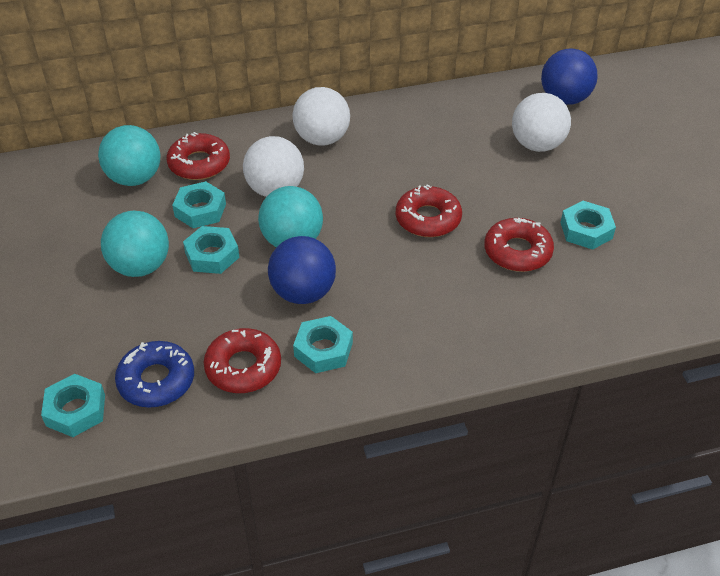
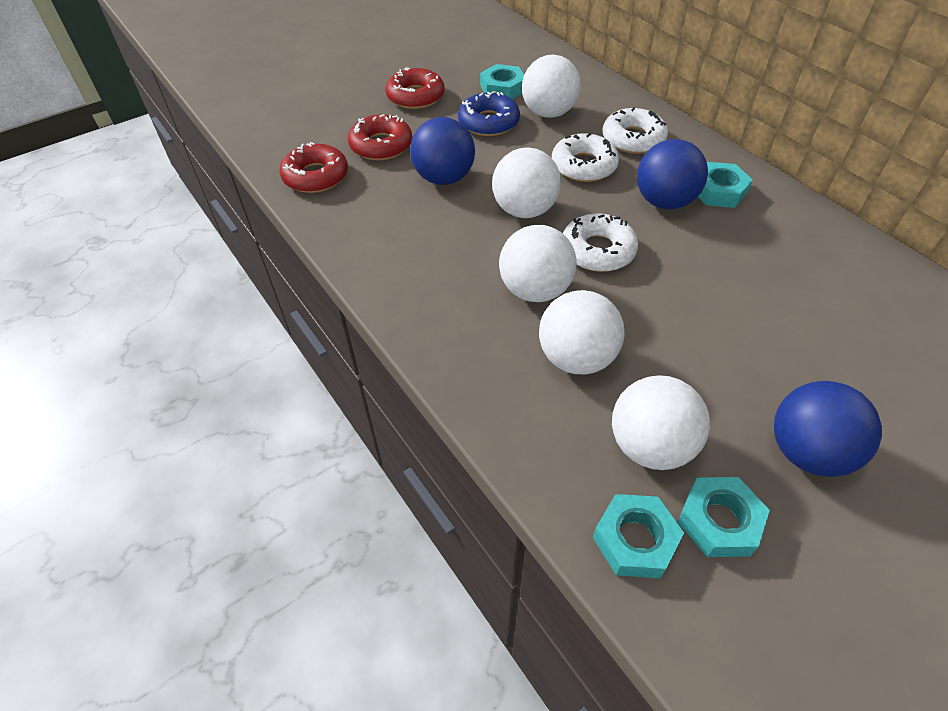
blue ball: [268,236,336,304] [541,49,598,105] = 2 -> [410,117,475,185] [637,139,708,209] [774,381,882,477] = 3
red donut: [167,132,230,180] [204,328,281,393] [396,184,462,237] [484,218,554,272] = 4 -> [279,142,348,193] [348,114,412,160] [386,67,445,109] = 3
turquoise ball: [98,125,160,186] [101,211,169,277] [258,186,323,248] = 3 -> none = 0
turquoise nut: [41,374,105,437] [172,181,226,228] [183,226,240,274] [293,316,353,373] [560,201,616,250] = 5 -> [480,64,524,99] [593,494,684,578] [678,477,770,557] [698,162,753,208] = 4
white ball: [243,136,304,197] [292,87,350,146] [512,93,571,152] = 3 -> [492,148,561,218] [499,225,577,302] [522,55,581,118] [539,290,625,375] [612,375,710,470] = 5
white donut: none = 0 -> [552,133,619,182] [563,213,638,272] [602,107,668,154] = 3

